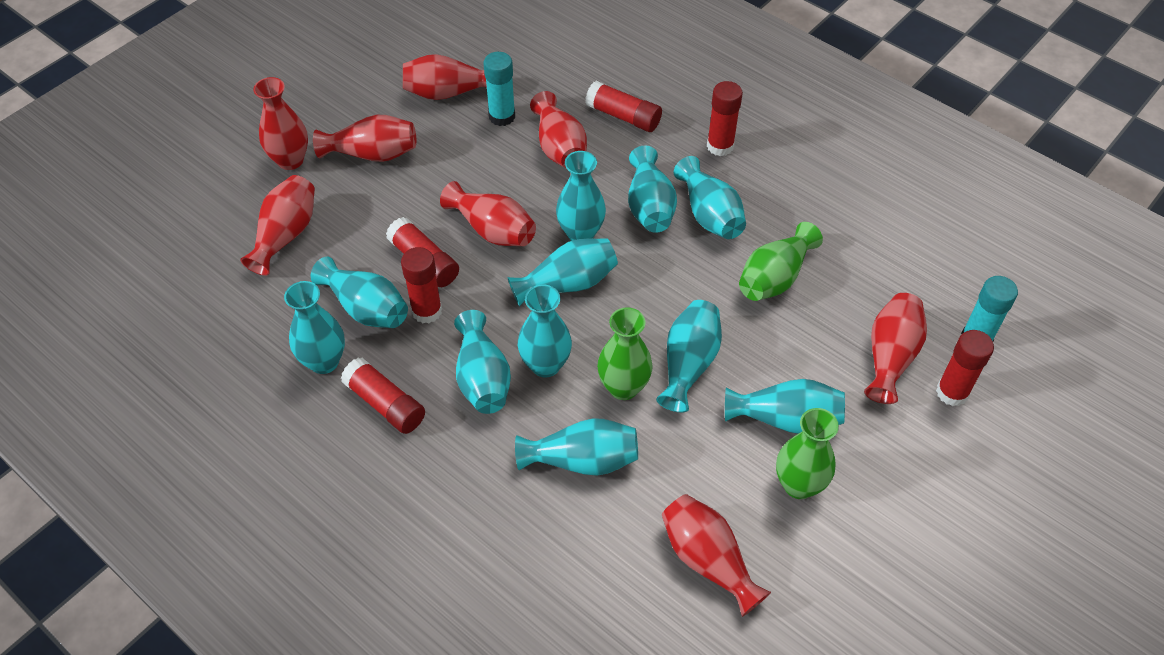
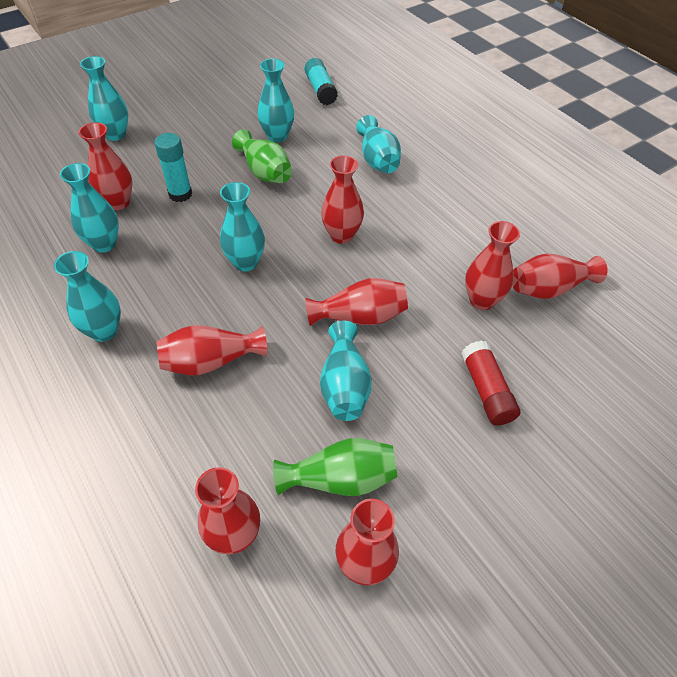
green vase: [597,307,653,400] [739,222,823,301] [776,408,839,499] = 3 -> [232,129,292,183] [273,438,397,496] = 2
red glue stick: [341,358,425,434] [386,217,459,287] [401,247,442,323] [585,81,662,132] [707,81,743,156] [936,330,994,406] = 6 -> [461,340,520,426] = 1
turquoise vase: [284,281,345,374] [310,256,408,328] [454,310,511,414] [507,238,618,307] [515,418,638,476] [518,284,572,377] [556,151,606,241] [628,146,677,233] [656,300,722,413] [674,156,746,239] [725,379,845,434] = 11 -> [54,251,121,342] [60,163,119,253] [80,56,128,141] [220,182,265,272] [257,59,294,143] [320,321,372,421] [356,115,401,173] = 7

